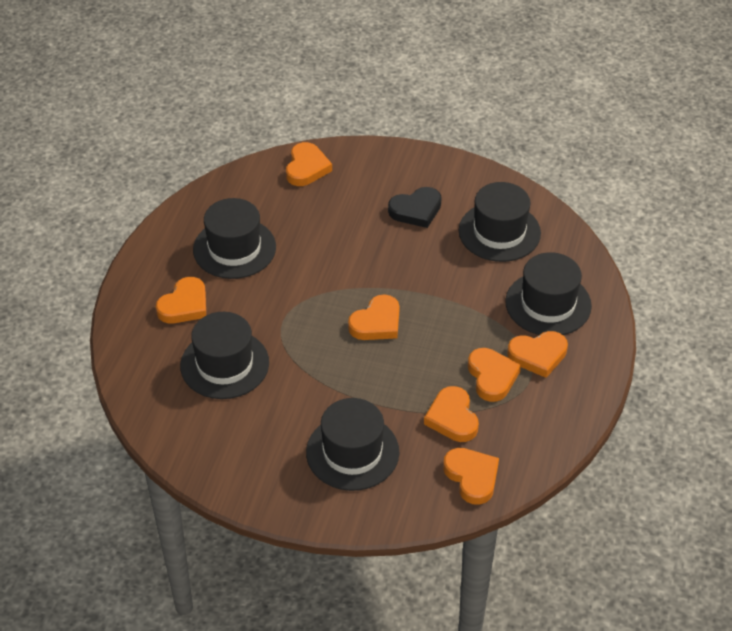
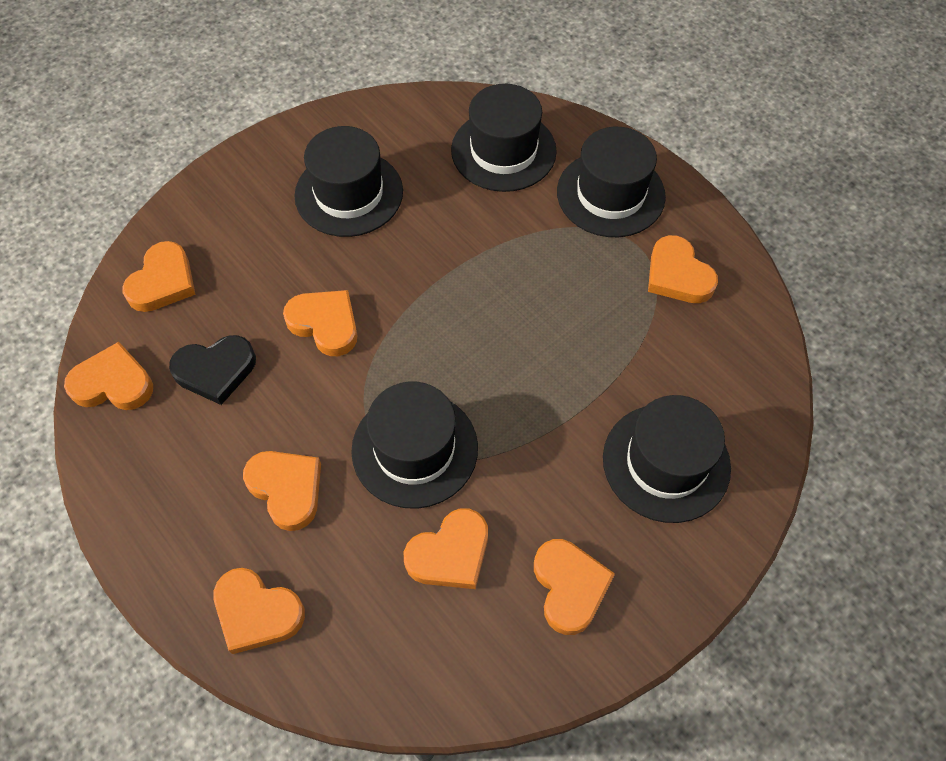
orange heart: [156,277,206,324] [286,142,332,186] [348,295,400,340] [424,386,479,442] [443,448,499,505] [468,348,521,402] [507,331,568,378] = 7 -> [64,342,153,410] [122,241,196,312] [214,568,305,654] [243,451,321,531] [283,290,358,356] [404,508,488,589] [534,539,615,635] [648,235,718,303] = 8

